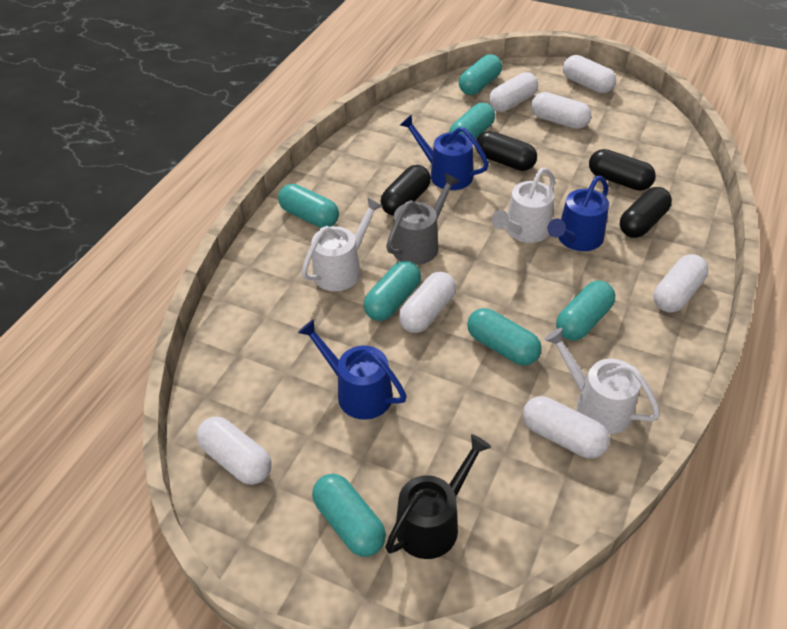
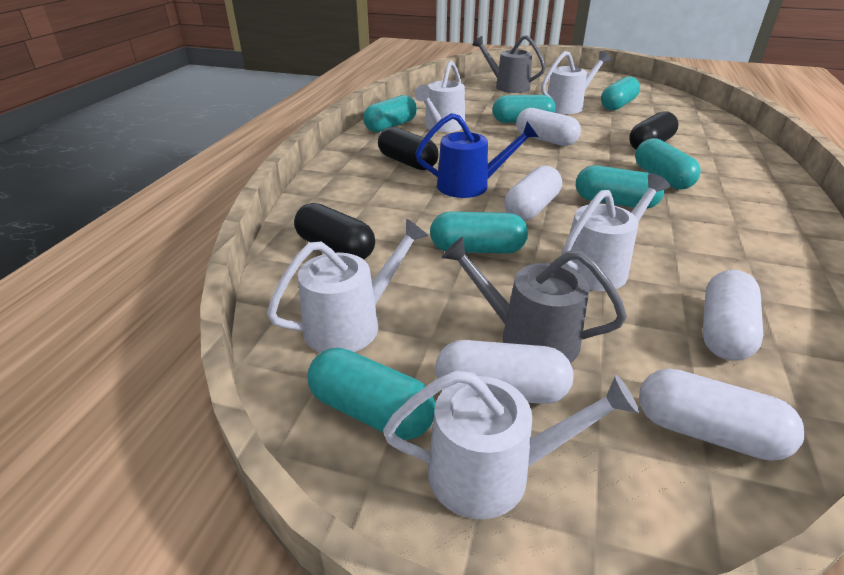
black capsule: [381,165,431,216] [476,131,537,171] [589,149,656,191] [620,187,672,238] = 4 -> [294,203,375,259] [378,127,439,170] [629,111,679,150] = 3
black watering can: [385,434,491,559] = 1 -> none = 0
blue watering can: [298,319,407,420] [400,114,489,190] [548,176,609,251] = 3 -> [416,113,539,198] = 1
grey watering can: [386,173,460,265] = 1 -> [442,237,627,363] [472,35,546,93] = 2
white capsule: [196,417,272,485] [399,272,456,333] [489,72,538,112] [523,396,610,459] [531,92,591,129] [563,55,616,93] [654,254,709,313] = 7 -> [435,340,573,404] [504,166,562,221] [516,108,581,146] [639,368,805,461] [703,270,763,361] = 5
white watering can: [301,197,383,291] [492,168,555,243] [544,328,660,434] = 3 -> [267,218,428,353] [383,370,639,519] [415,61,465,132] [541,51,611,114] [561,173,670,291] = 5

